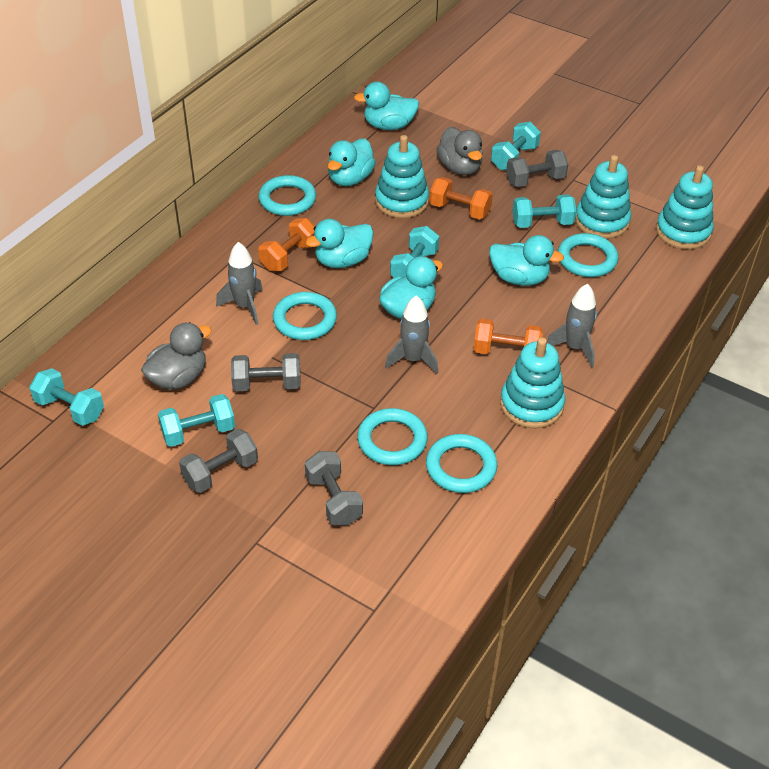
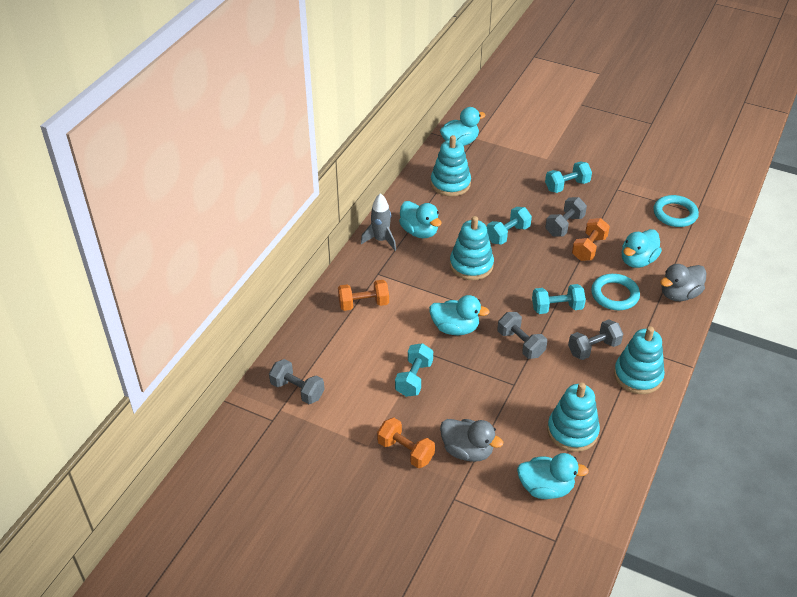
grey rocket: [216,242,263,325] [385,295,438,374] [547,284,597,367] = 3 -> [361,193,396,251] = 1
turquoise dumbbell: [29,368,104,426] [158,394,235,447] [390,226,439,278] [491,122,541,170] [512,194,576,228] = 5 -> [395,343,433,397] [487,207,532,245] [532,284,586,314] [545,161,592,193] = 4
turquoise ring: [259,175,316,216] [273,292,337,340] [357,408,428,465] [426,434,497,493] [558,233,618,277] = 5 -> [591,274,640,310] [653,195,699,227] = 2

